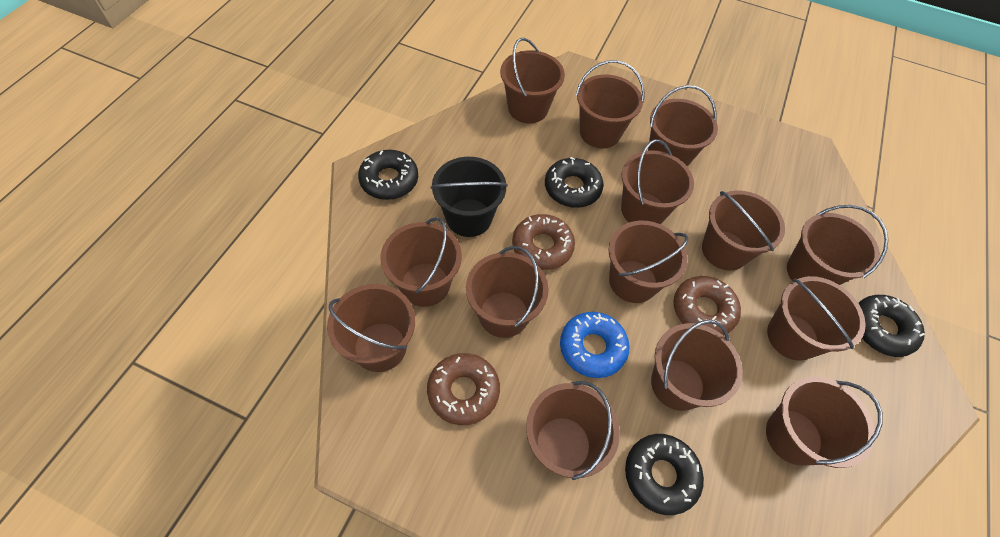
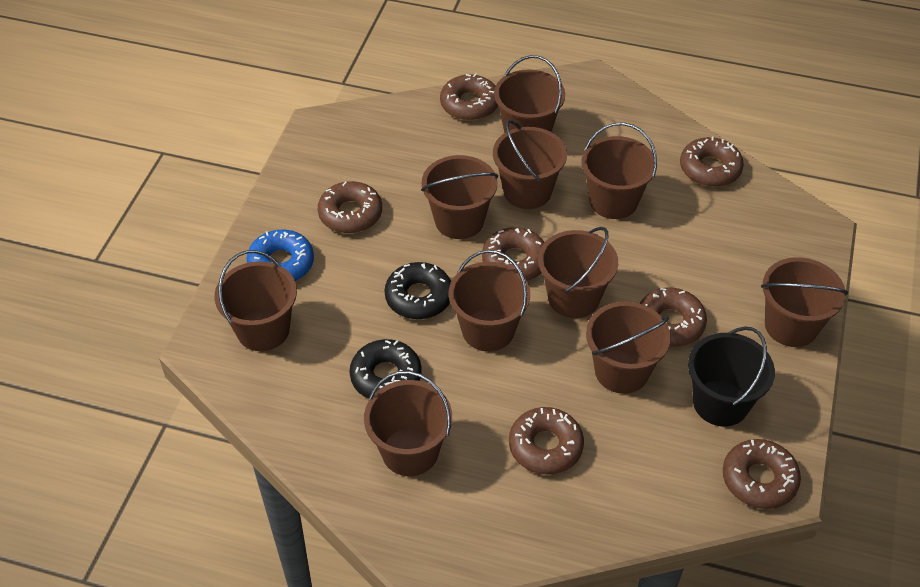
black donut: [358,150,418,200] [545,157,603,208] [625,434,704,515] [859,295,925,357] = 4 -> [350,339,422,399] [384,262,451,319] = 2
brown bucket: [327,284,415,372] [380,217,462,307] [466,246,549,338] [500,38,565,123] [526,381,620,480] [576,60,645,148] [608,221,689,303] [621,139,694,224] [648,85,718,167] [651,320,743,411] [702,191,785,271] [766,376,883,468] [767,276,866,361] [787,205,889,285] = 14 -> [214,250,297,351] [364,371,452,476] [421,155,498,239] [449,250,530,352] [493,120,567,209] [494,55,565,133] [538,227,618,318] [582,122,657,219] [586,301,671,394] [761,257,848,347] = 10
brown donut: [427,353,500,425] [512,214,575,270] [673,276,741,335] = 3 -> [318,181,382,233] [440,73,498,121] [482,227,545,281] [509,407,584,475] [640,287,707,346] [680,137,744,187] [723,439,801,509] = 7

